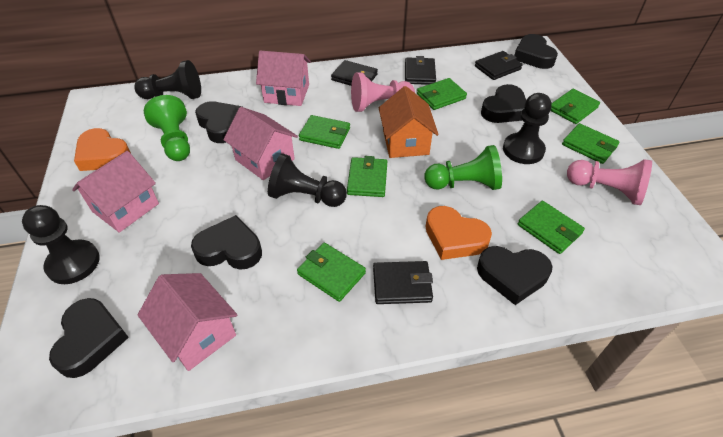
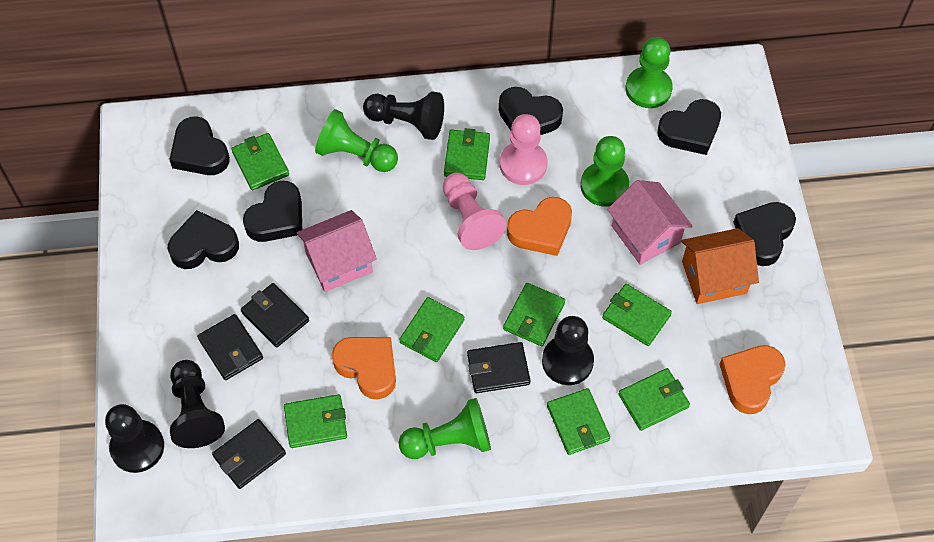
green pawn: [144,95,190,161] [424,145,502,190] = 2 -> [315,109,398,172] [399,398,491,459] [581,136,629,207] [626,37,673,108] = 4
green wallet: [297,243,366,302] [299,115,350,149] [347,156,387,197] [417,78,467,110] [518,201,585,254] [550,89,600,124] [562,123,620,164] = 7 -> [231,133,289,190] [284,394,347,448] [399,297,464,362] [444,128,490,180] [503,283,565,346] [547,388,610,455] [602,284,672,346] [619,368,690,431] = 8
orange heart: [74,128,131,171] [425,206,492,260] = 2 -> [332,337,396,400] [507,197,572,256] [719,345,786,414] = 3
pink house: [72,151,159,233] [138,273,237,371] [223,107,298,180] [256,51,311,106] = 4 -> [297,210,377,292] [607,180,693,265] = 2

